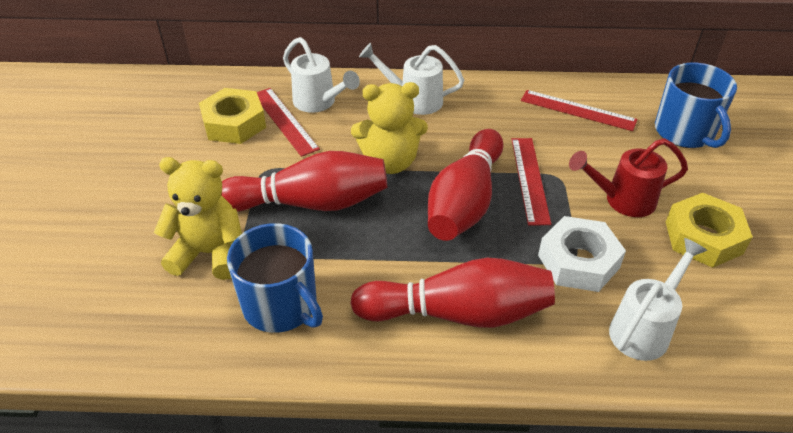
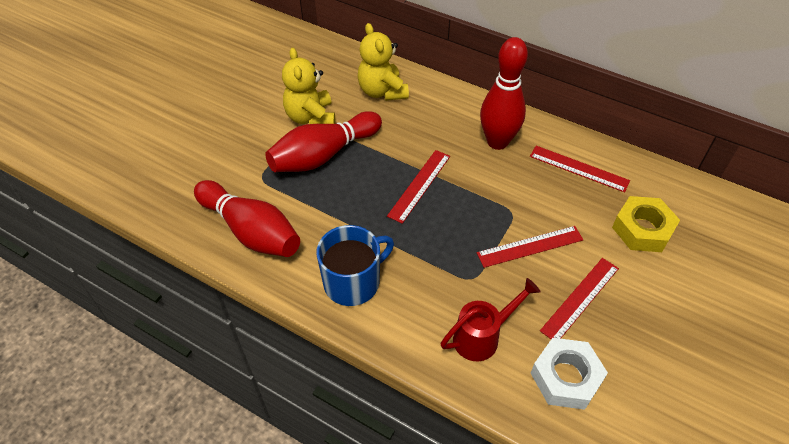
blue mug: [227,223,323,333] [655,63,737,148] = 2 -> [316,225,394,306] = 1
red ruler: [257,88,320,157] [511,138,551,225] [521,90,637,131] = 3 -> [387,150,450,224] [477,226,583,268] [530,146,630,192] [540,258,619,339] = 4
white watering can: [283,37,360,113] [359,43,464,115] [609,238,708,361] = 3 -> none = 0
yellow nut: [199,88,266,144] [666,193,753,268] = 2 -> [612,196,680,252] = 1

